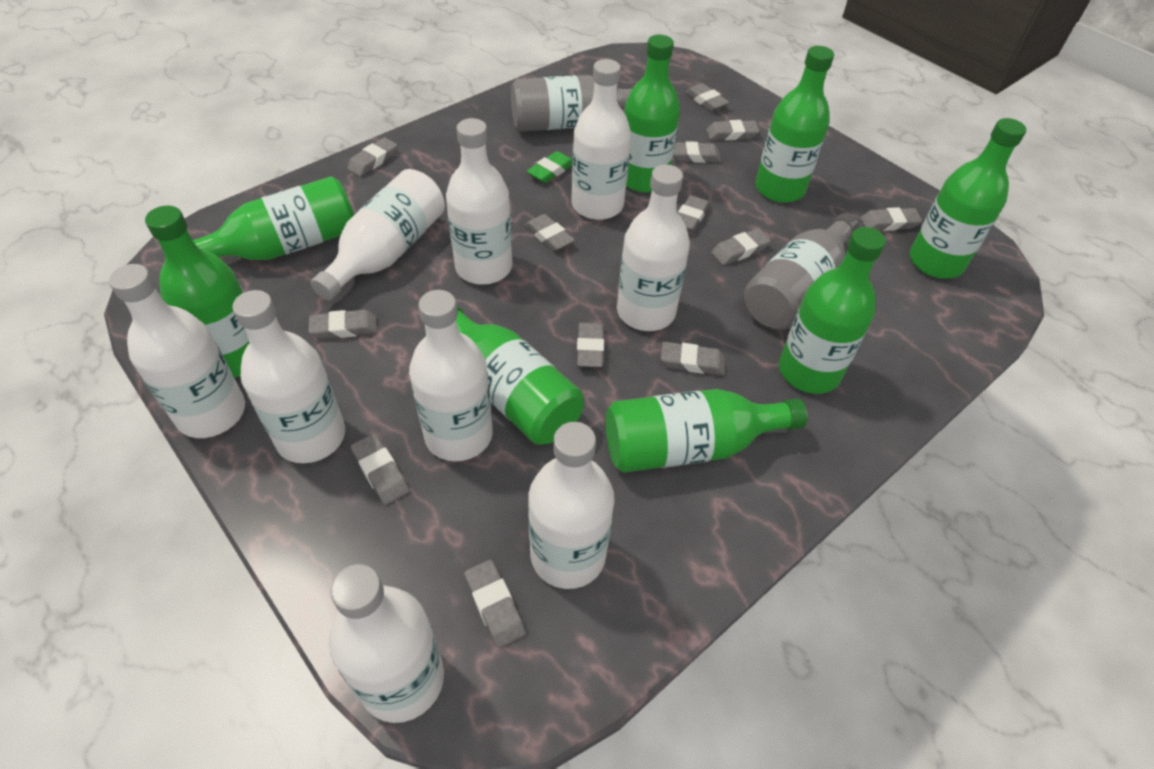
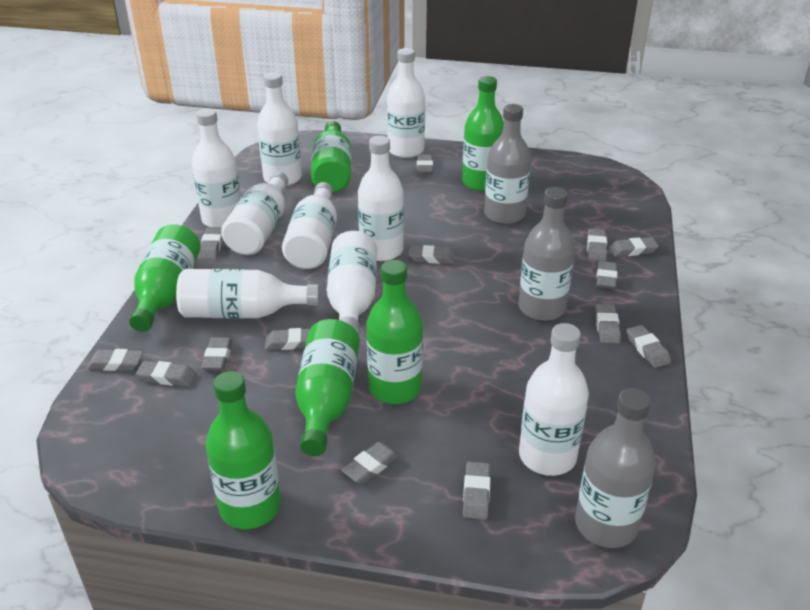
green bottle: [145,205,250,378] [193,176,354,260] [456,305,584,445] [606,389,808,473] [624,35,680,193] [755,46,834,203] [779,227,886,394] [909,118,1026,279] = 8 -> [129,224,201,332] [206,371,281,529] [295,319,360,456] [311,121,351,193] [366,260,423,404] [462,76,504,191] = 6
green eraser: [527,151,572,183] = 1 -> none = 0
grey bottle: [511,75,632,132] [744,213,859,330] = 2 -> [484,104,531,224] [519,187,575,321] [575,388,656,548] = 3
grey eraser: [308,310,377,339] [347,137,397,176] [351,434,409,505] [464,560,525,648] [525,214,575,251] [577,323,604,368] [661,342,725,375] [673,141,721,163] [678,195,710,232] [685,83,729,112] [706,120,760,140] [711,228,771,265] [860,207,922,231] = 13 -> [87,349,143,371] [136,361,196,386] [199,227,223,259] [202,337,233,370] [265,328,310,350] [341,442,399,484] [408,245,455,264] [417,155,433,175] [463,462,491,520] [587,229,607,261] [595,304,621,344] [596,261,618,289] [609,237,659,257] [627,325,671,368] = 14

